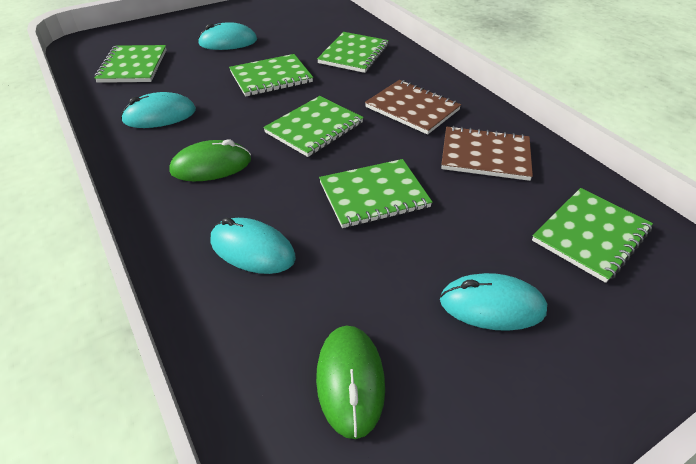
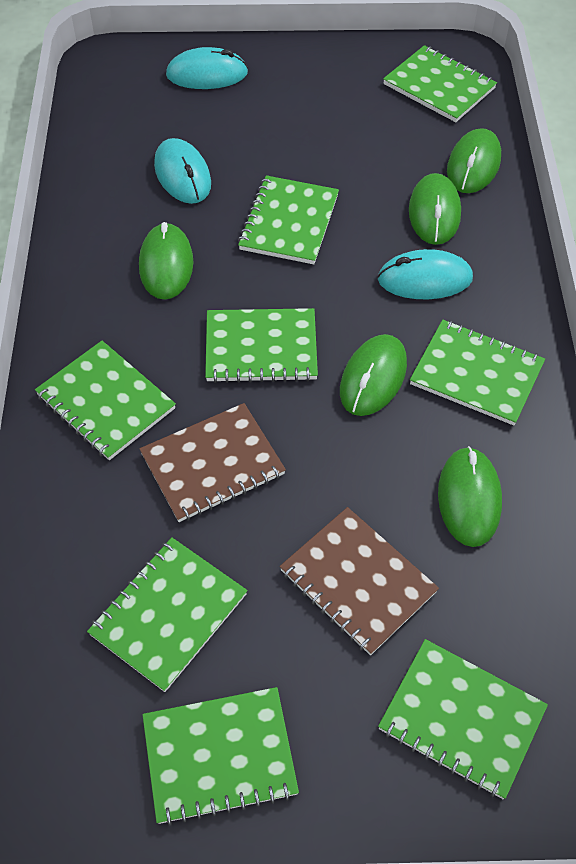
green mouse: [169,139,251,181] [316,326,385,439] = 2 -> [139,222,193,299] [340,334,407,416] [409,173,461,245] [438,446,502,547] [447,128,501,193] = 5
green notebook: [94,45,167,83] [229,54,313,97] [263,96,364,157] [317,32,389,73] [319,159,432,228] [532,188,653,283] = 6 -> [35,341,176,460] [87,538,248,692] [142,687,299,826] [205,308,318,383] [238,175,339,264] [378,639,548,799] [383,45,497,122] [410,320,545,426] = 8
turquoise mouse: [121,92,196,128] [198,22,257,50] [211,218,296,274] [440,273,547,331] = 4 -> [154,138,211,204] [166,47,248,89] [378,249,473,299] = 3

